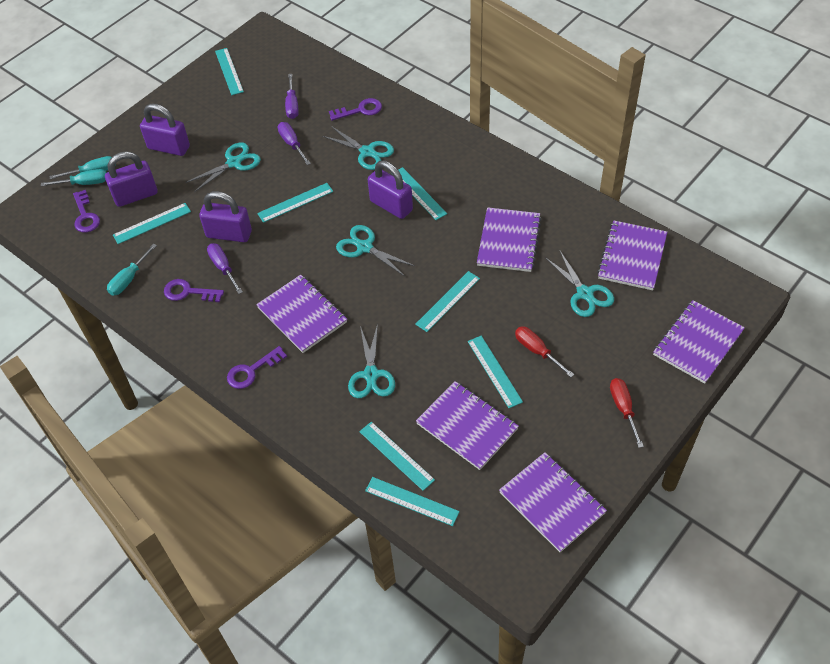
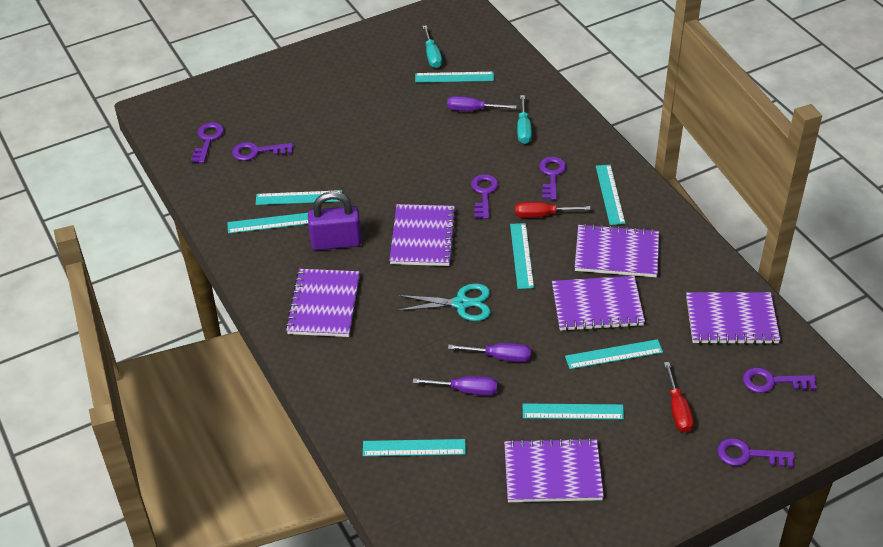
purple key: [73,190,100,233] [164,279,224,302] [227,346,287,389] [329,98,382,121] = 4 -> [191,122,224,163] [232,142,293,161] [471,174,499,219] [539,156,566,200] [717,438,795,467] [743,367,817,393] = 6
purple padlock: [105,151,158,207] [140,104,190,156] [199,191,252,242] [368,161,413,219] = 4 -> [308,191,362,250] = 1
turquoise scissors: [186,142,261,192] [322,126,394,170] [336,225,415,276] [348,324,395,398] [545,251,614,317] = 5 -> [397,284,491,321] = 1
turquoise screwdriver: [41,169,107,186] [50,156,112,179] [107,244,157,296] = 3 -> [422,25,442,68] [517,95,532,144] = 2

